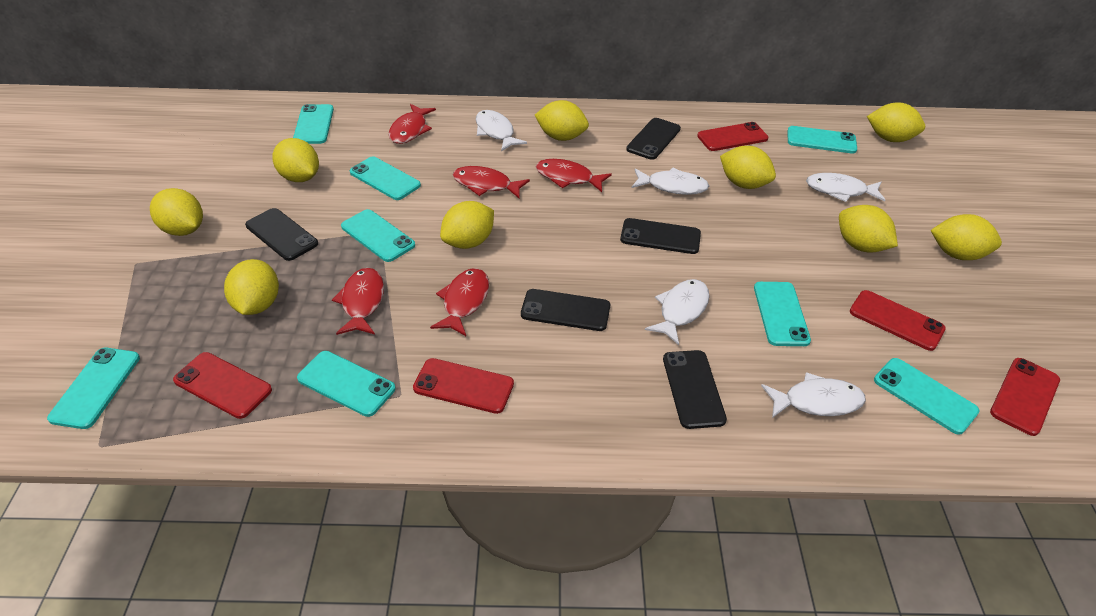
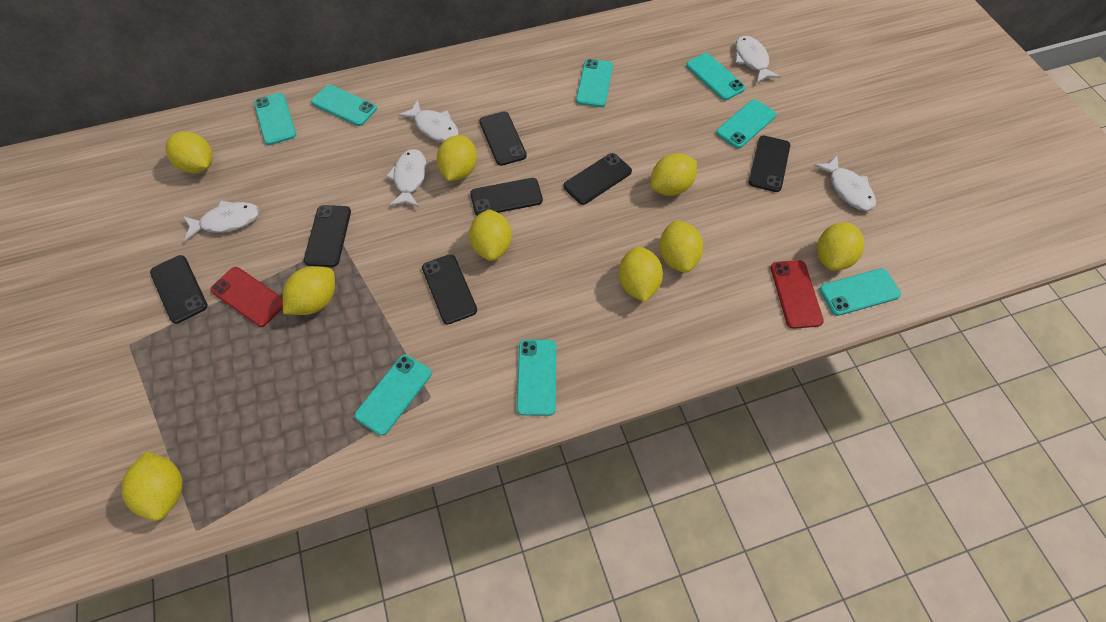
black phone: [245,208,318,261] [521,289,610,331] [620,218,701,254] [626,118,681,160] [663,350,727,429] = 5 -> [150,255,208,324] [304,205,351,267] [422,254,477,324] [470,178,543,216] [479,111,527,166] [564,153,632,205] [749,136,790,192] = 7
red fish: [332,268,384,335] [389,104,436,144] [430,268,489,336] [453,166,530,198] [536,159,612,192] = 5 -> none = 0
red phone: [173,352,272,419] [413,358,514,414] [697,122,768,151] [850,290,946,351] [990,358,1060,436] = 5 -> [210,267,283,327] [770,260,824,329] = 2

